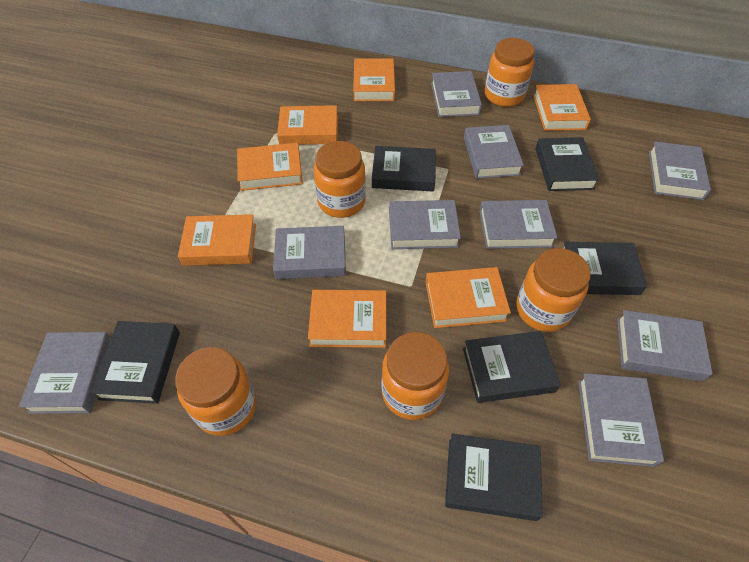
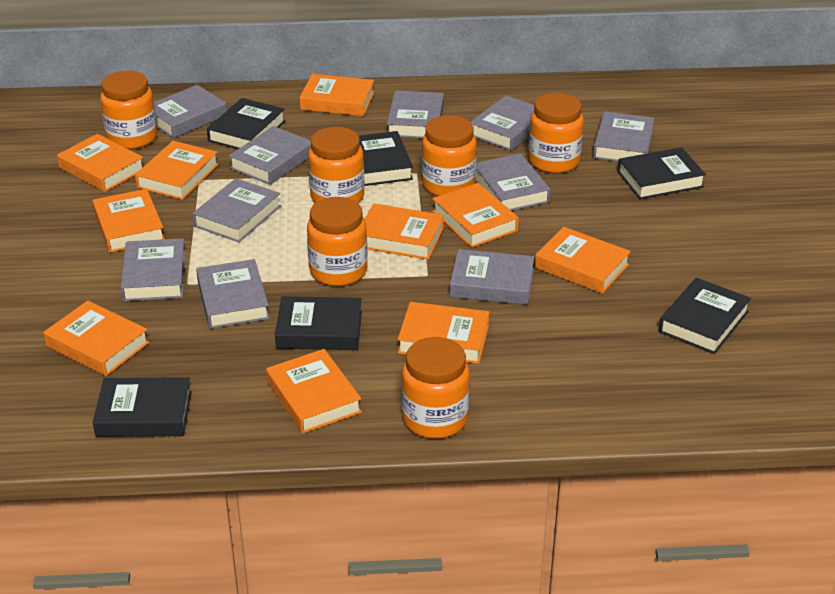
grey book: [19,332,111,414] [273,226,346,279] [389,200,461,249] [431,71,482,117] [464,125,524,179] [479,200,558,249] [578,373,664,467] [617,310,713,381] [649,141,711,200] = 9 -> [120,238,186,301] [154,85,227,138] [192,178,281,243] [196,259,270,329] [229,126,311,185] [387,90,444,139] [450,249,534,305] [470,95,534,151] [475,153,551,211] [593,112,655,162] = 10
orange book: [178,214,256,266] [237,143,303,191] [277,105,338,145] [308,290,386,348] [353,59,395,101] [425,267,511,328] [533,84,591,131] = 7 -> [43,301,149,376] [57,134,143,192] [93,189,164,253] [135,141,219,200] [266,349,362,434] [300,74,374,116] [365,203,444,260] [397,302,489,364] [432,183,519,248] [535,227,631,294] = 10
orange jar: [175,347,256,436] [314,141,366,218] [381,332,449,420] [485,38,535,107] [516,248,591,332] = 5 -> [100,71,157,149] [307,197,368,286] [308,127,365,203] [401,337,470,439] [422,115,477,196] [528,93,584,174] = 6

